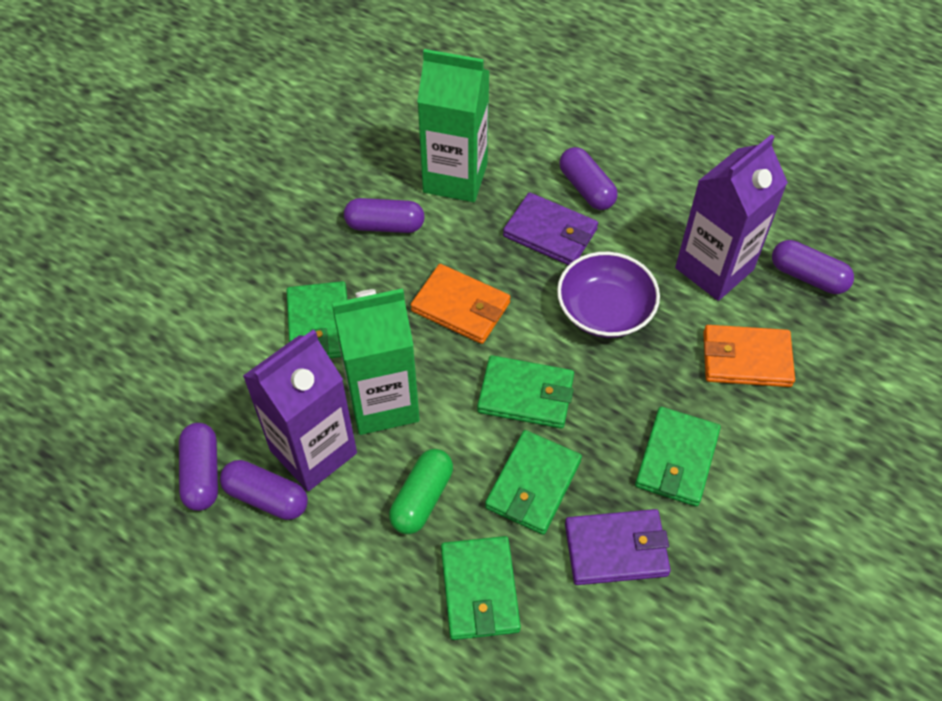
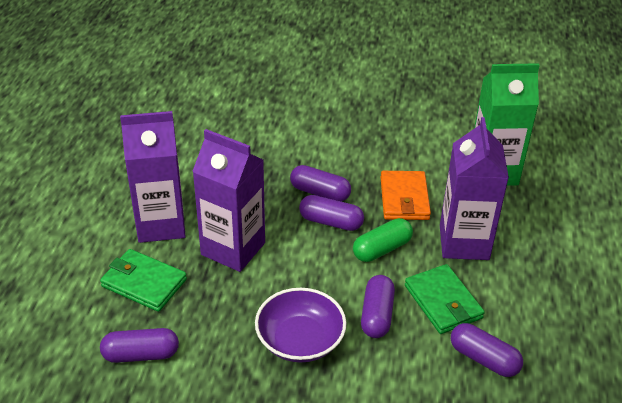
green carton: [332,288,420,435] [417,49,490,202] = 2 -> [474,63,540,186] = 1
green wallet: [287,281,347,358] [441,536,521,640] [477,355,574,429] [485,430,582,535] [635,407,721,506] = 5 -> [100,249,187,312] [405,264,485,334] = 2
orange wallet: [411,264,510,344] [703,325,795,387] = 2 -> [380,171,431,220] = 1
purple carton: [243,329,357,491] [675,134,788,301] = 2 -> [120,111,186,243] [192,129,265,272] [440,117,509,260] = 3
purple wallet: [503,192,598,265] [565,509,671,585] = 2 -> none = 0

